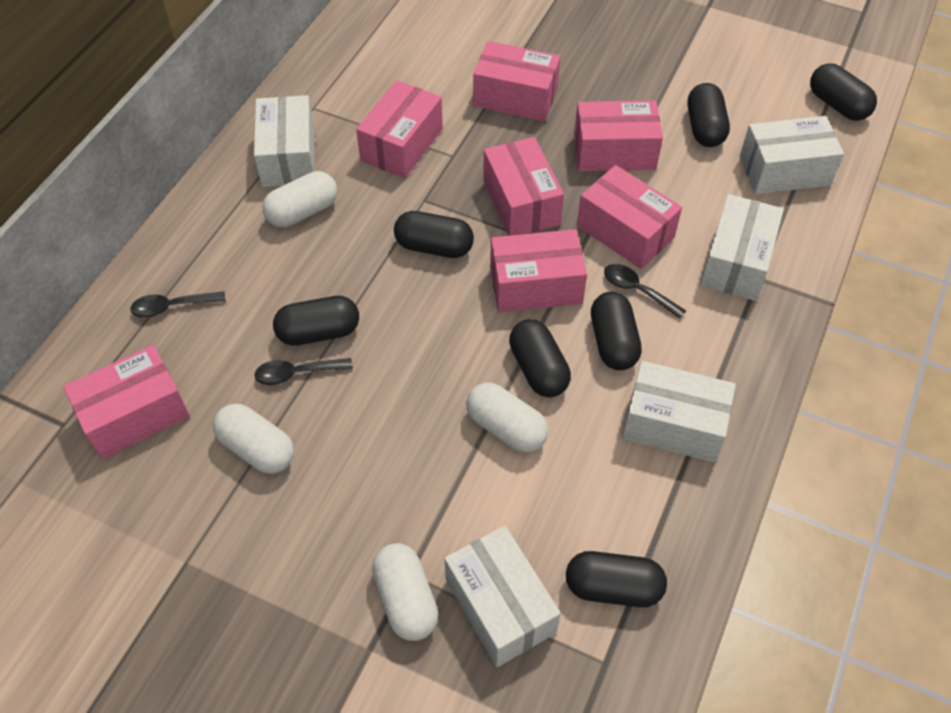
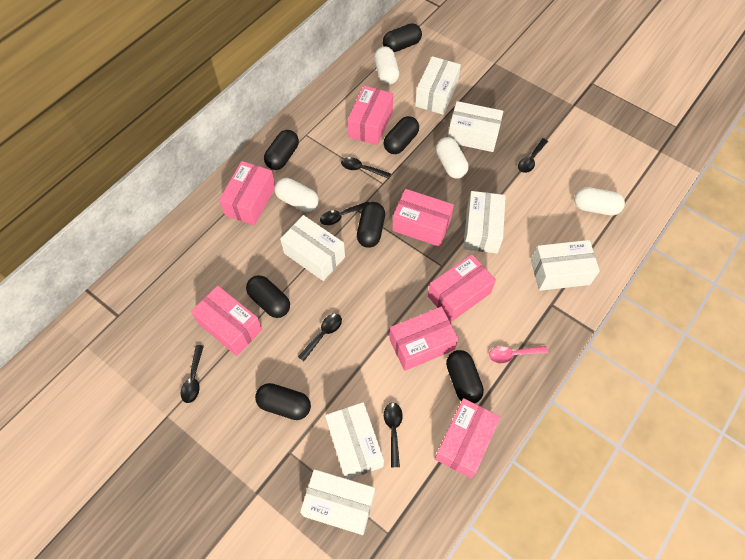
black spoon: [130,291,226,318] [254,358,353,385] [604,264,686,319] = 3 -> [181,345,204,403] [298,314,342,361] [320,202,369,225] [341,157,391,179] [384,403,403,467] [518,138,548,173] = 6
pink spoon: none = 0 -> [489,346,548,363] = 1
white box: [254,95,315,187] [444,526,561,667] [622,361,736,462] [700,194,784,301] [740,116,844,194] = 5 -> [280,215,345,281] [300,469,375,535] [325,402,384,479] [415,56,461,115] [448,101,503,152] [463,191,506,253] [531,240,600,291] = 7

